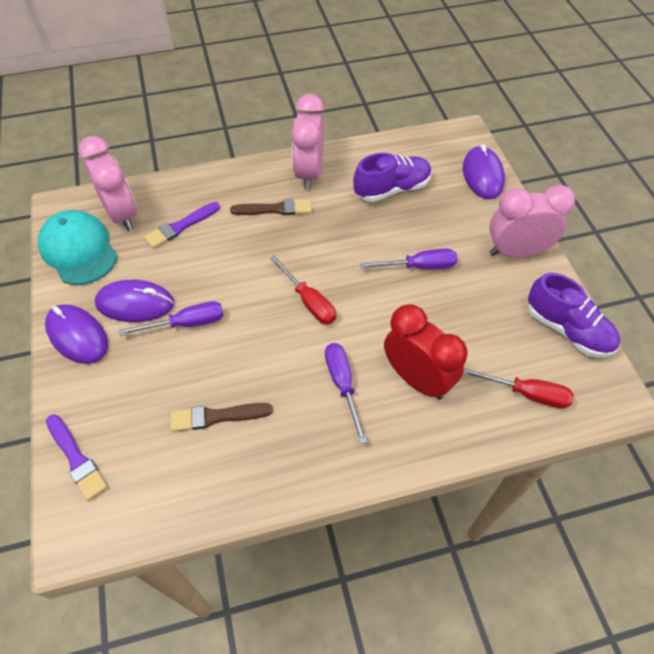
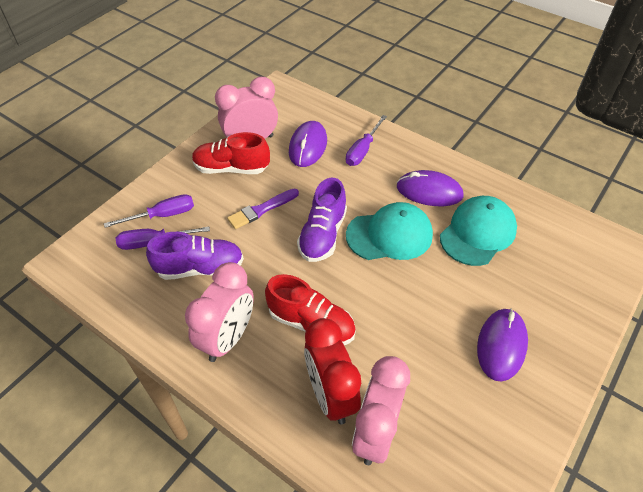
brown brush: [171,403,273,432] [230,199,312,215] = 2 -> none = 0
purple brush: [46,414,107,501] [144,202,220,248] = 2 -> [227,189,299,229] = 1
red screwdriver: [270,255,336,324] [463,368,574,409] = 2 -> none = 0
red shoe: none = 0 -> [192,132,270,174] [265,274,356,345] = 2
turquoise cap: [38,210,118,285] = 1 -> [346,202,433,260] [440,196,517,266] = 2

